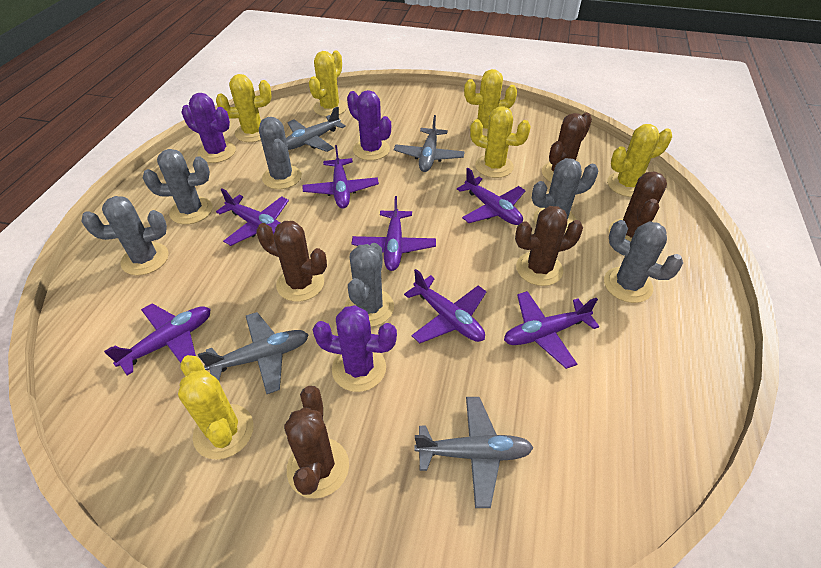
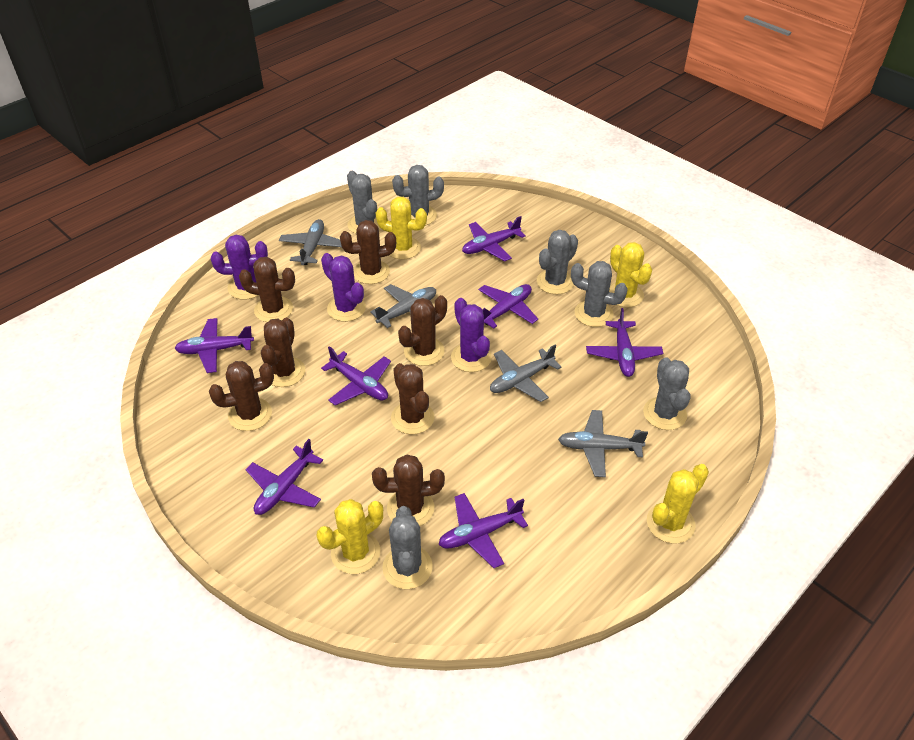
brown cactus: [256,221,327,302] [284,386,349,498] [515,206,583,286] [542,113,592,182] [608,172,667,242] = 5 -> [209,361,274,431] [239,257,295,322] [261,318,305,387] [340,220,396,284] [372,455,445,526] [391,363,434,434] [398,295,447,366] = 7
yellow cactus: [178,355,254,460] [216,74,272,142] [309,51,347,117] [464,69,517,136] [470,106,531,178] [607,124,672,197] = 6 -> [317,499,383,574] [376,197,427,260] [609,242,652,308] [647,464,709,544] = 4

